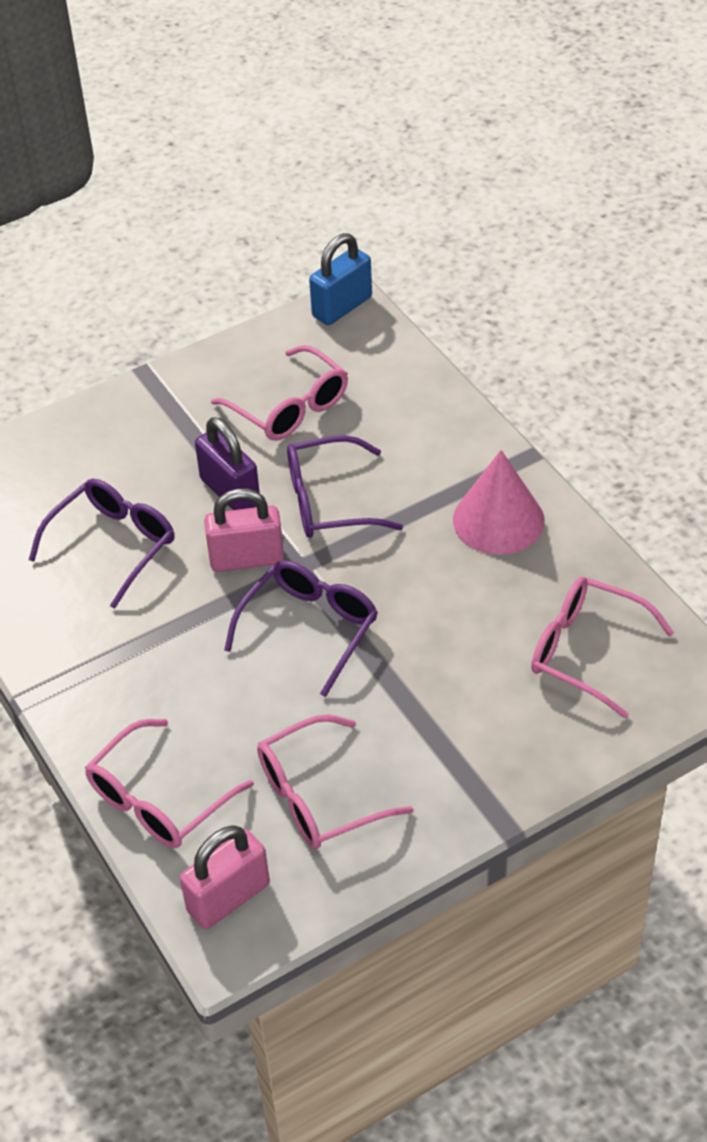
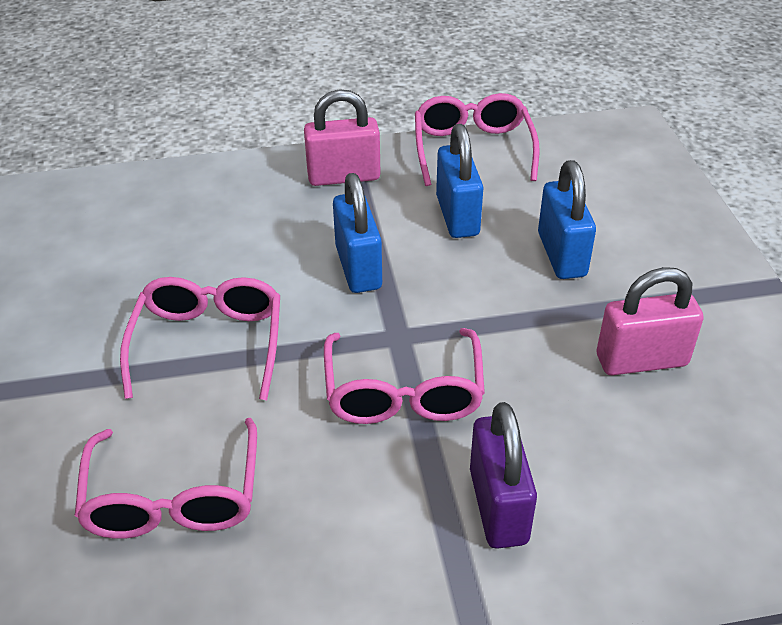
blue padlock: [309,233,372,325] = 1 -> [333,173,382,293] [436,124,484,238] [538,160,596,279] = 3
pink cone: [453,450,545,555] = 1 -> none = 0
purple glasses: [29,479,175,609] [224,561,378,697] [287,435,403,538] = 3 -> none = 0

